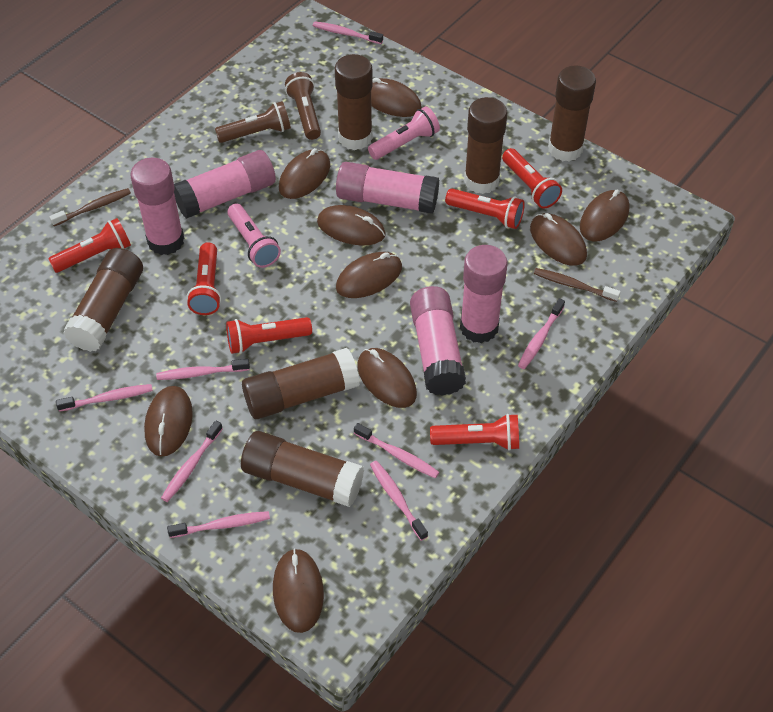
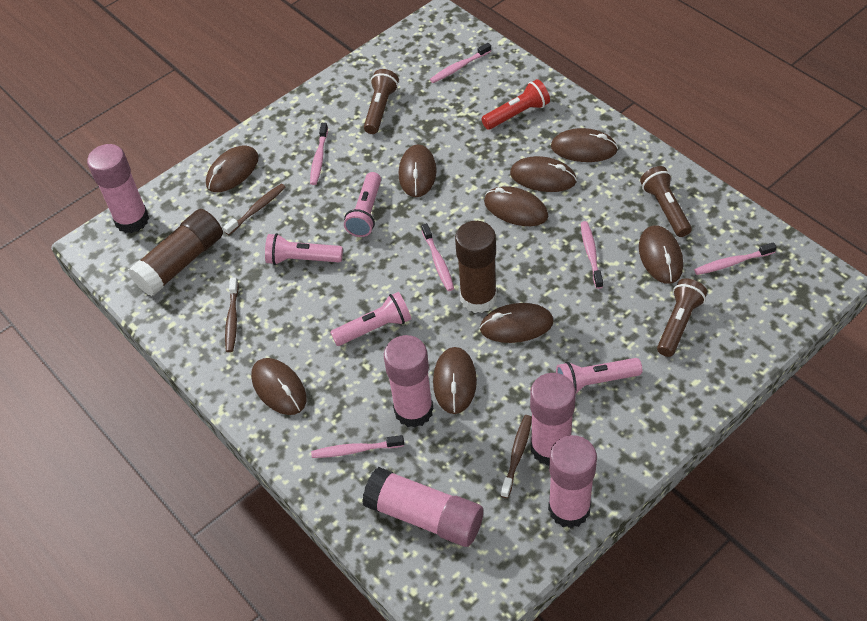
brown flashlight: [215,101,291,143] [285,72,321,140] = 2 -> [364,69,399,134] [640,166,692,237] [657,278,707,357] = 3
brown glue stick: [64,248,143,352] [241,431,364,507] [242,348,360,419] [335,54,373,150] [464,97,507,194] [548,65,596,162] = 6 -> [128,209,223,296] [455,221,497,313] = 2
brown toothbrush: [49,188,131,226] [534,268,621,302] = 2 -> [223,184,285,235] [225,277,239,352] [500,415,532,498] = 3
pink flashlight: [227,203,281,268] [368,106,440,160] = 2 -> [265,233,343,265] [330,292,411,346] [344,172,381,237] [556,358,642,393] = 4
pink toothbrush: [56,384,153,412] [156,359,250,380] [161,420,223,502] [167,511,270,538] [313,22,383,44] [354,423,439,478] [370,461,428,541] [518,298,565,369] = 8 -> [310,123,328,185] [311,435,404,458] [421,223,454,291] [430,43,491,83] [581,221,603,289] [694,242,777,275] = 6
red flashlight: [48,218,131,273] [187,242,221,315] [226,317,312,354] [430,414,519,451] [445,189,525,229] [502,148,562,209] = 6 -> [481,79,550,130] = 1

